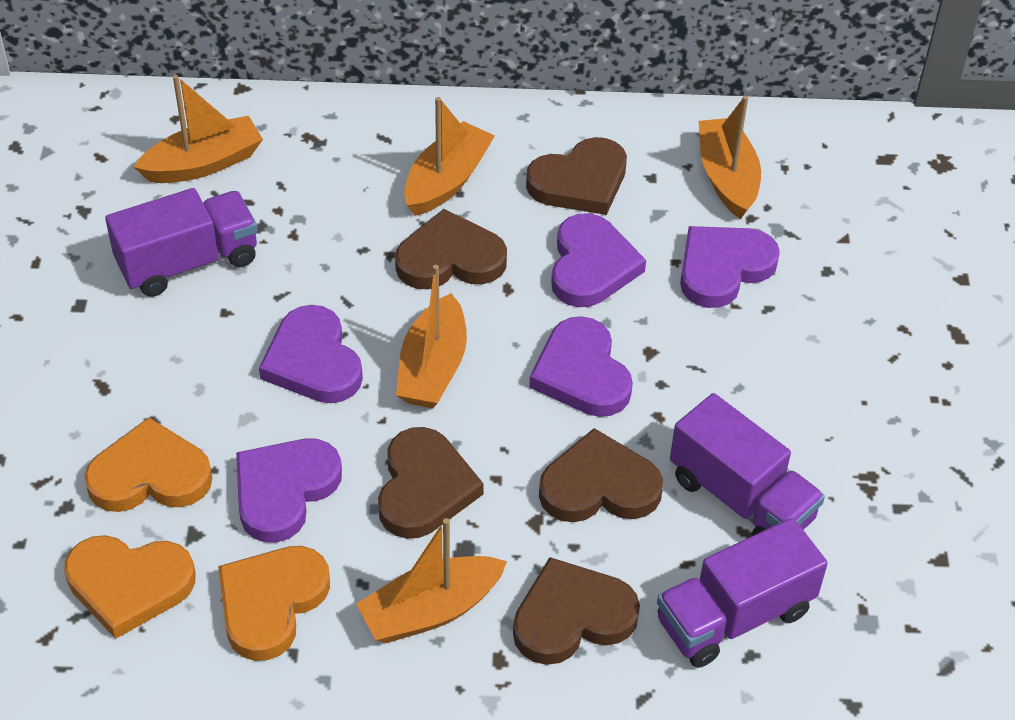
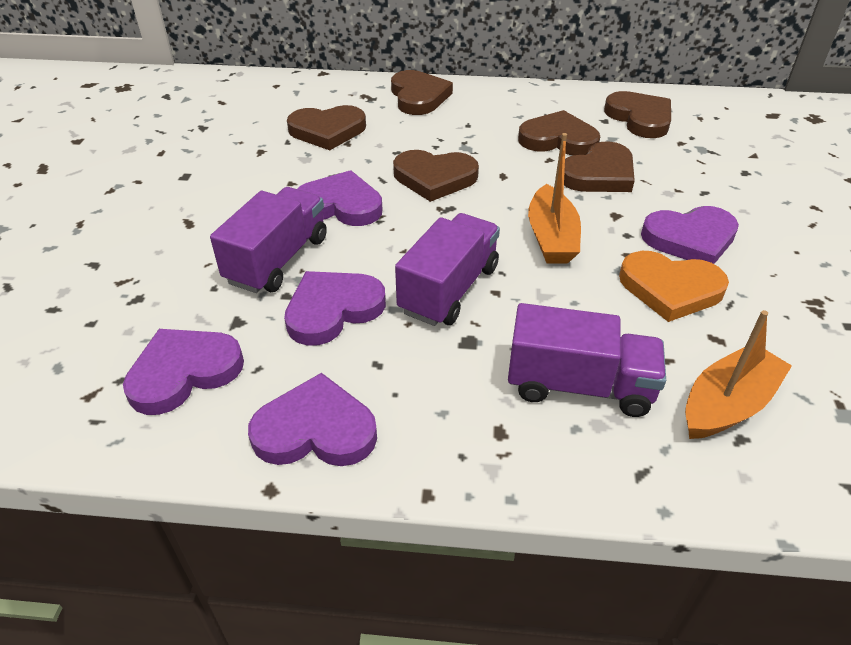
brown heart: [378,427,484,539] [395,209,507,289] [513,557,640,665] [526,137,627,215] [539,428,663,522] = 5 -> [287,105,366,150] [391,70,453,115] [393,150,479,202] [518,110,600,155] [564,141,635,192] [604,91,671,138] = 6
orange boat: [134,75,263,183] [356,518,507,643] [396,265,467,408] [404,97,495,216] [699,96,761,219] = 5 -> [528,133,581,264] [685,310,792,439] = 2
orange heart: [64,535,195,639] [84,417,212,512] [218,546,330,661] = 3 -> [619,251,729,322] = 1

